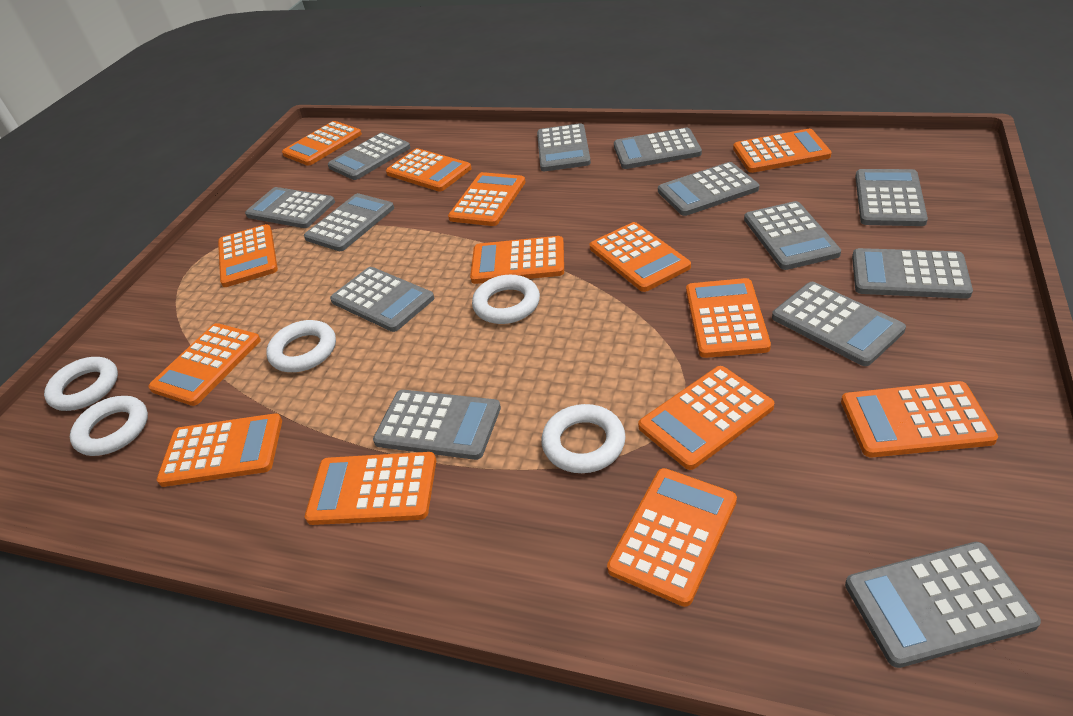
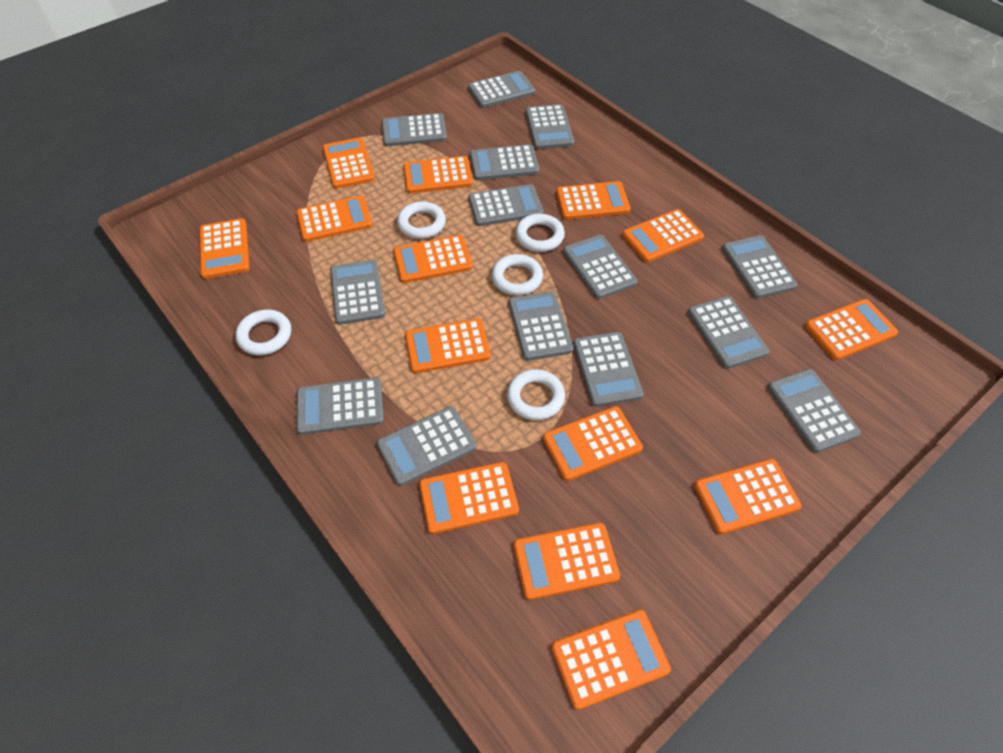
grey calculator: [245,187,335,228] [304,193,394,251] [328,132,411,180] [330,267,434,332] [373,390,501,460] [537,123,591,171] [614,128,702,169] [658,162,759,216] [744,201,841,270] [772,282,906,366] [845,542,1041,668] [852,248,973,299] [855,169,928,226] = 13 -> [297,377,384,435] [330,260,385,325] [377,406,477,486] [382,113,447,146] [468,71,535,108] [468,184,543,226] [470,144,539,180] [508,291,573,361] [525,104,574,149] [563,234,637,299] [573,332,644,407] [688,296,770,369] [722,235,798,299] [768,369,861,453] = 14

